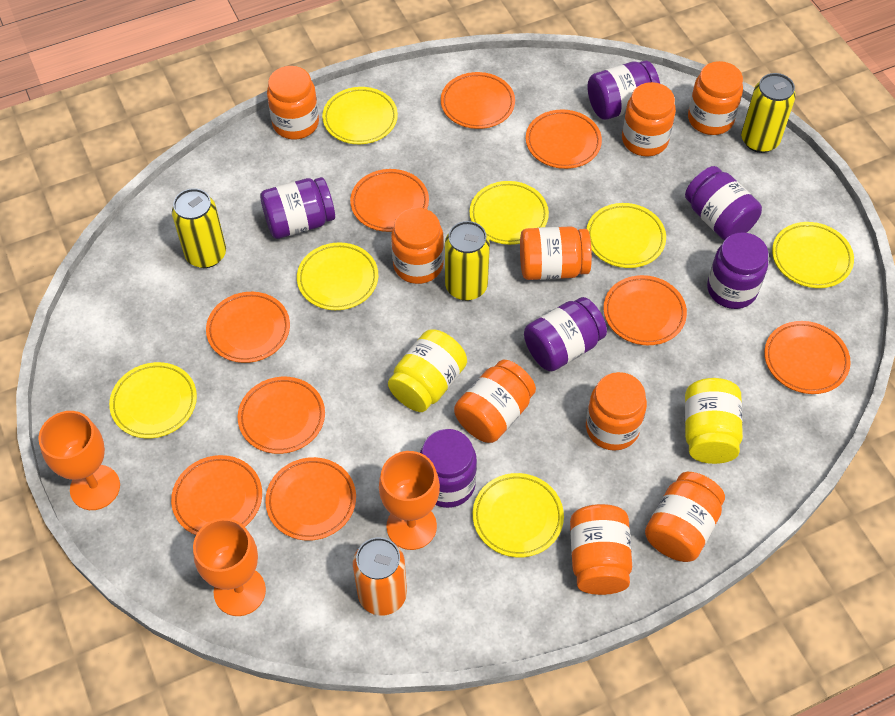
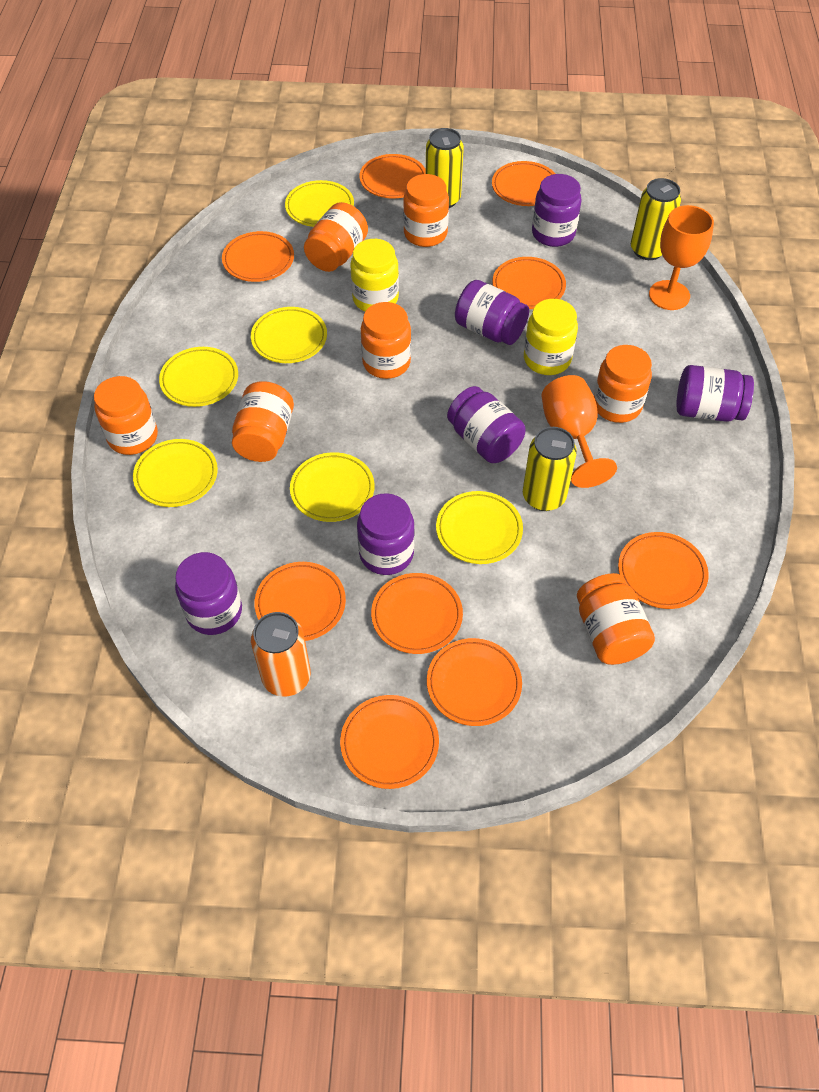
orange goblet: [38,411,120,510] [193,518,266,616] [379,451,440,550] = 3 -> [541,375,617,488] [649,205,714,310] = 2
orange jar: [267,66,319,140] [391,208,444,284] [454,360,536,443] [520,226,592,280] [570,504,632,595] [586,372,647,451] [622,82,676,156] [645,472,725,562] [688,61,743,135] = 9 -> [94,376,158,455] [232,381,294,462] [304,202,368,272] [361,302,411,379] [403,174,449,247] [577,573,655,665] [594,345,652,423] = 7
yellow plate: [109,362,197,438] [297,242,378,310] [322,87,398,144] [470,181,549,245] [473,473,564,557] [586,203,666,268] [772,222,854,288] = 7 -> [133,439,218,507] [159,347,238,407] [251,307,327,363] [285,180,354,227] [290,452,375,522] [436,491,523,564] = 6

